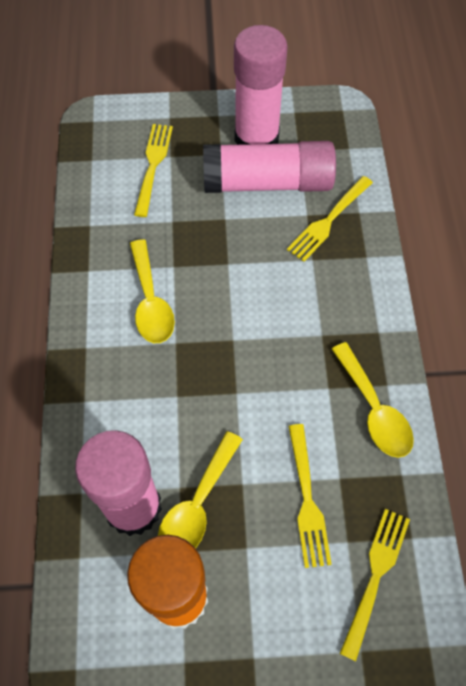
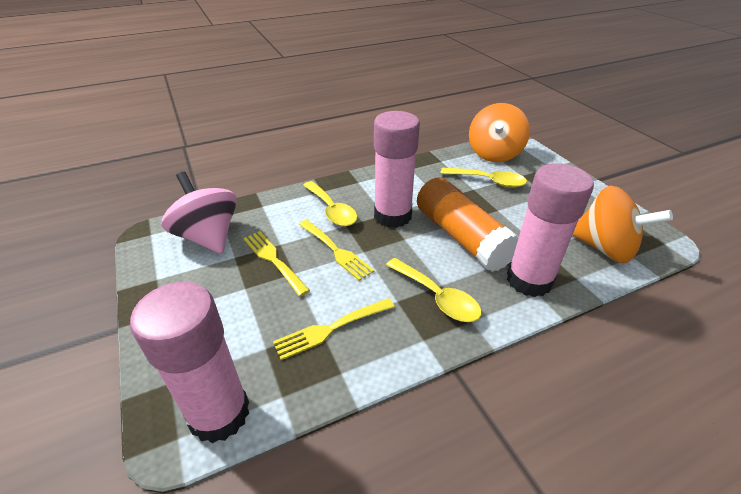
orange spinning top: none = 0 -> [469,103,530,162] [572,185,673,263] = 2
pink spinning top: none = 0 -> [161,172,237,254] = 1
yellow fork: [134,124,173,217] [287,176,373,262] [288,424,332,568] [340,509,410,661] = 4 -> [243,231,310,296] [273,298,395,360] [299,220,374,281] = 3

